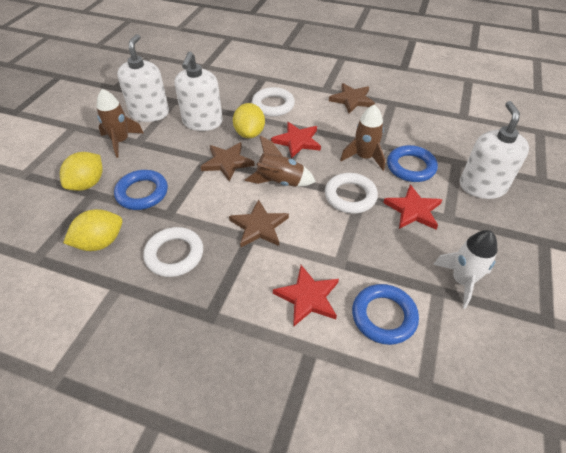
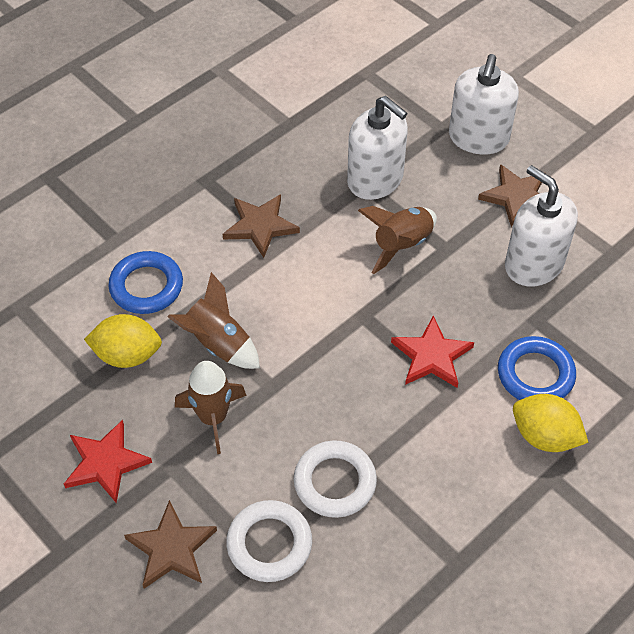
blue ring: [114,170,168,210] [352,284,419,345] [387,145,438,182] = 3 -> [109,251,183,314] [498,336,576,400] = 2
red star: [271,122,321,158] [273,265,339,327] [383,184,442,229] = 3 -> [64,420,152,503] [391,315,474,388] = 2
white ring: [143,227,203,277] [252,87,295,117] [325,173,378,214] = 3 -> [226,500,312,582] [294,440,377,518] = 2
white rocket: [433,230,497,309] = 1 -> none = 0
yellow lemon: [60,152,103,191] [63,209,122,251] [233,103,265,138] = 3 -> [84,314,162,368] [513,394,588,452] = 2

